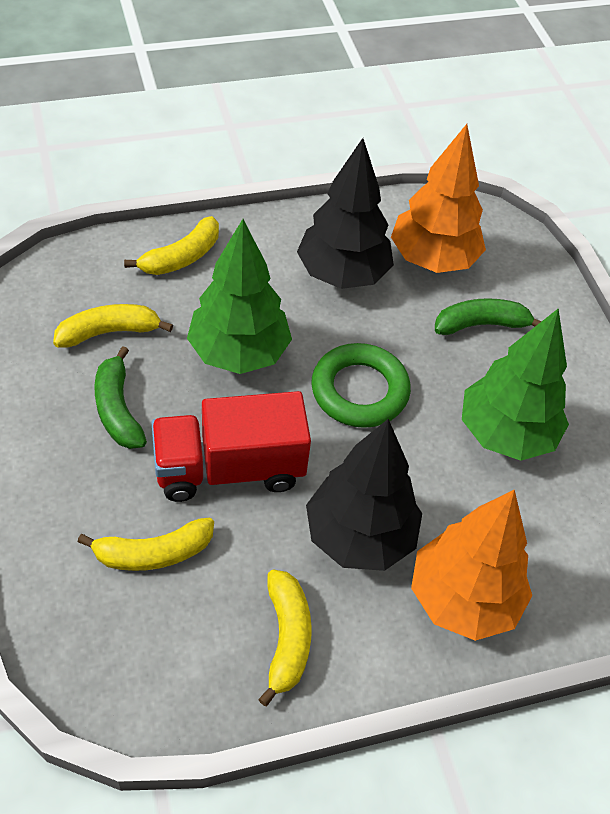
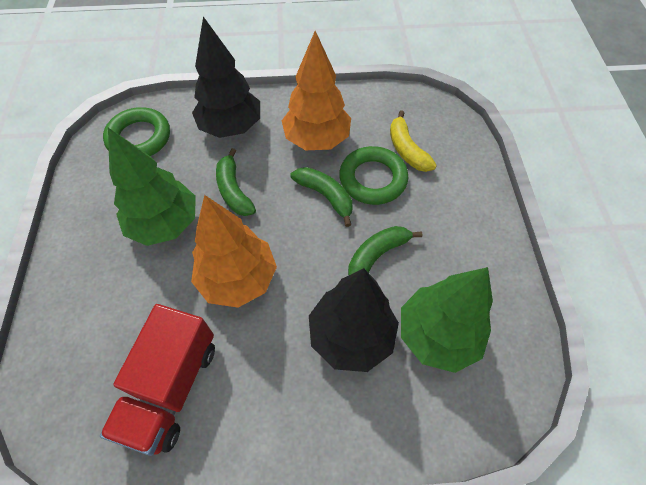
green banana: [94,346,147,449] [435,298,542,335] = 2 -> [216,148,256,216] [290,167,352,227] [348,226,423,276] = 3
green ring: [311,343,411,428] = 1 -> [103,107,170,156] [339,146,408,205] = 2
yellow banana: [53,304,173,348] [77,518,214,571] [124,216,219,275] [258,569,312,706] = 4 -> [390,110,437,172] = 1

